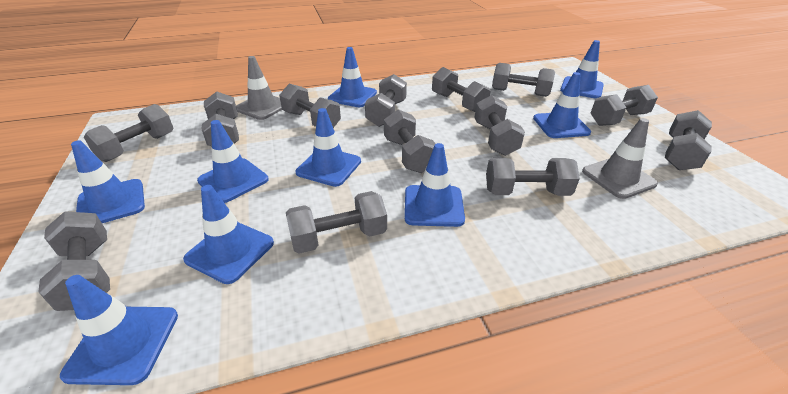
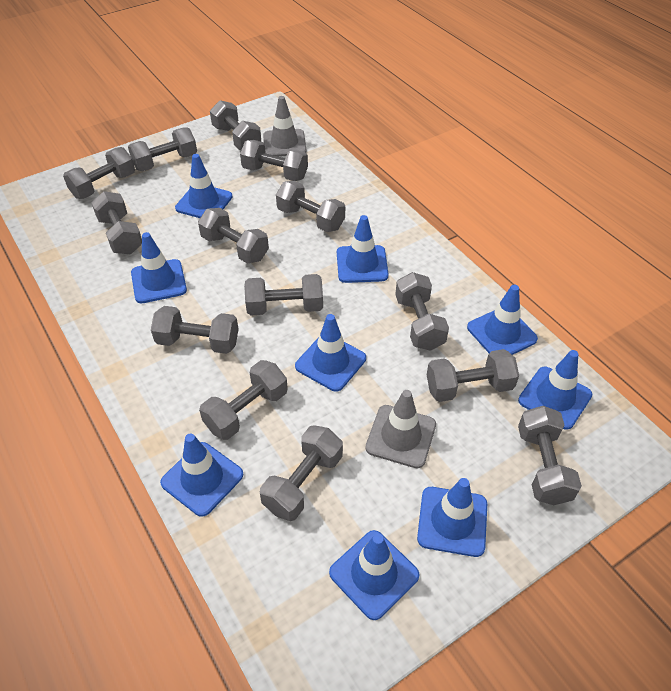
grey dumbbell: [38,211,110,311] [84,104,173,162] [202,92,239,146] [279,84,341,128] [286,191,387,254] [365,74,407,127] [384,109,436,173] [432,67,491,112] [474,95,525,156] [486,158,580,196] [492,63,555,97] [591,85,658,126] [665,110,712,170] = 13 -> [63,147,135,199] [91,191,142,254] [128,127,197,171] [151,306,239,354] [198,208,269,263] [199,360,288,440] [210,100,261,150] [240,140,308,181] [244,274,323,315] [260,425,343,521] [276,181,345,232] [395,272,449,351] [427,349,519,402] [518,406,582,505] = 14

